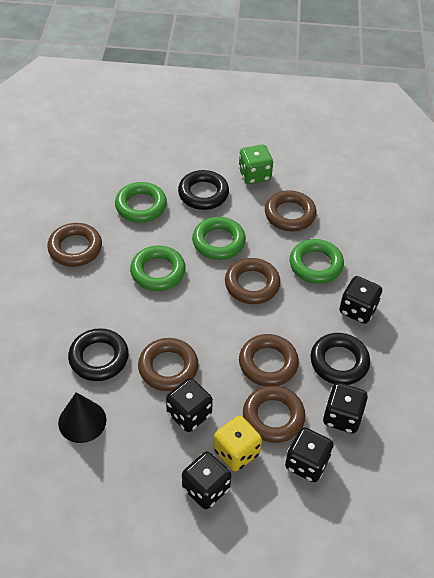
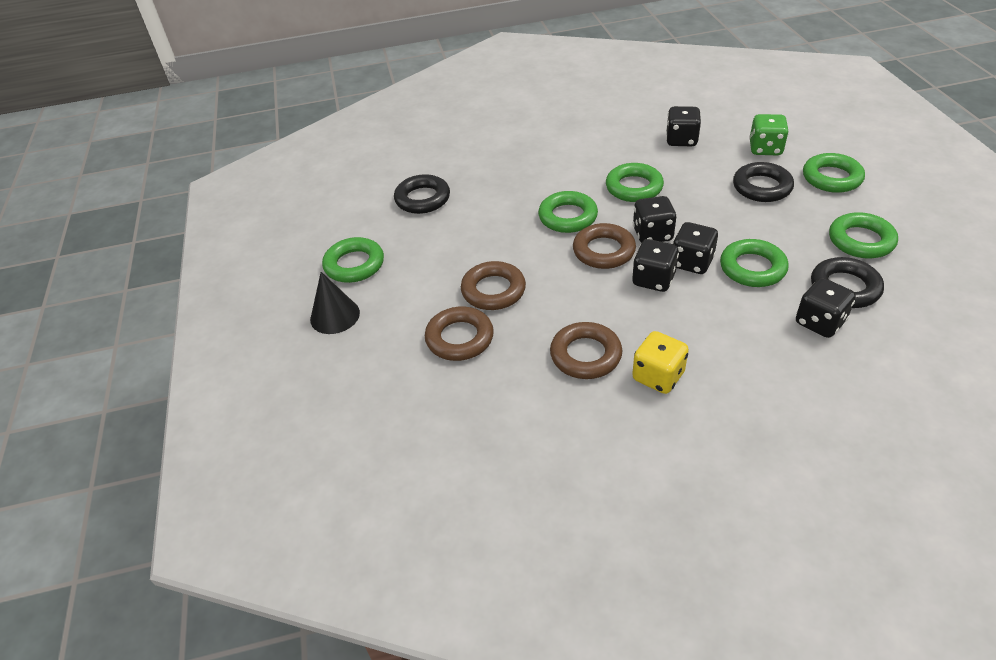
brown ring: [47,223,102,267] [138,338,199,391] [225,258,281,304] [239,334,299,386] [243,385,306,443] [265,190,317,232] = 6 -> [425,307,494,361] [461,261,526,310] [550,322,622,379] [573,223,636,269] = 4
green ring: [115,182,167,223] [130,245,186,291] [192,217,246,260] [290,239,344,284] = 4 -> [322,237,384,283] [538,191,598,233] [606,163,664,202] [720,239,789,287] [803,153,865,193] [829,212,898,258] = 6

